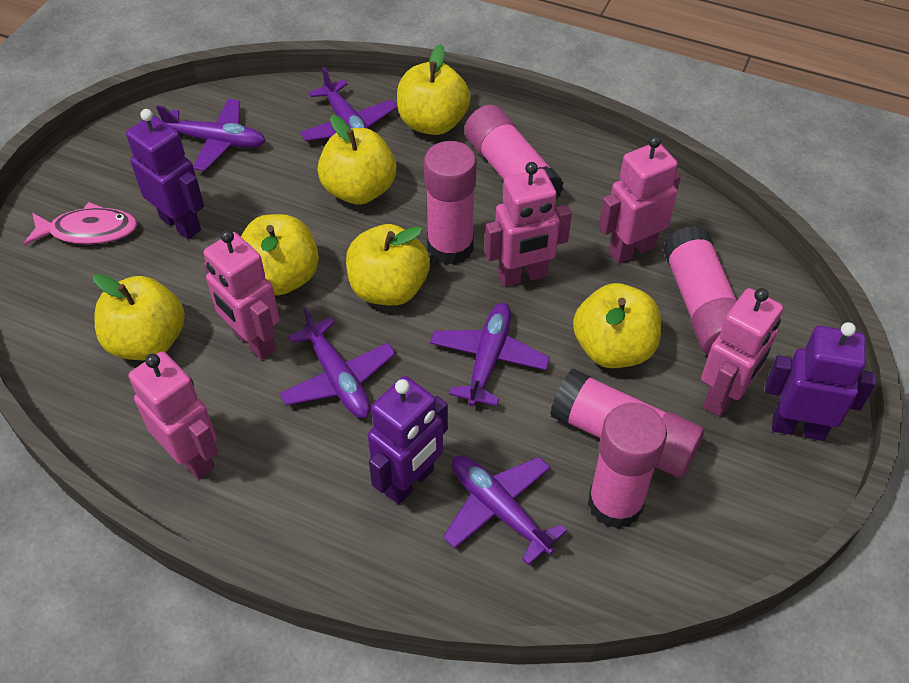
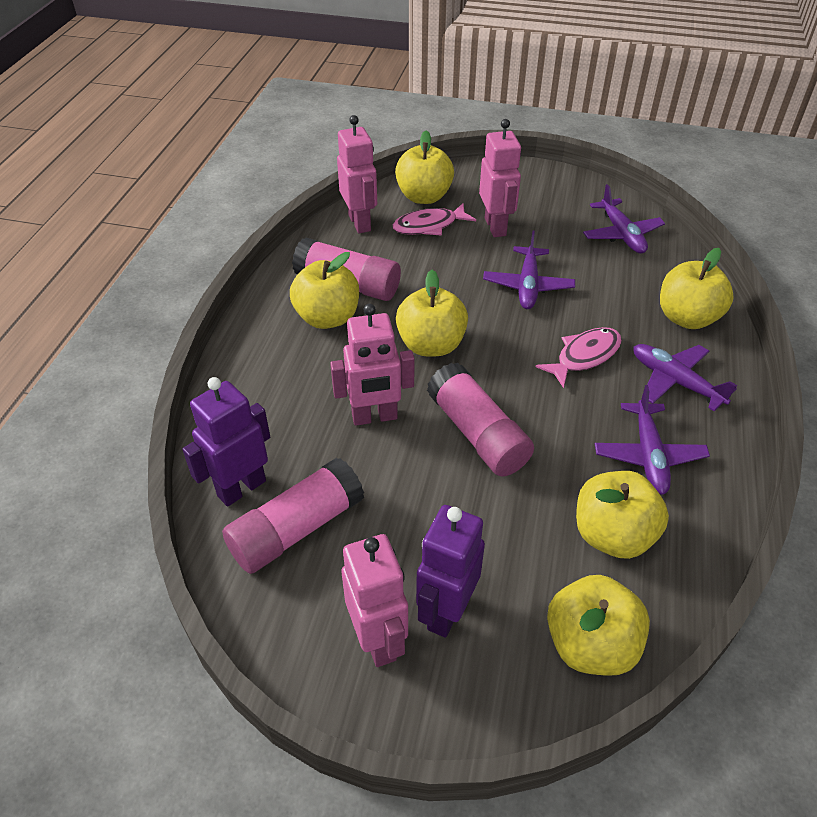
pink fish: [24,202,138,245] = 1 -> [392,203,476,236] [536,327,622,388] = 2
pink glue stick: [424,141,477,265] [465,105,564,199] [550,369,704,478] [588,403,667,529] [662,225,737,355] = 5 -> [222,458,364,574] [292,238,401,301] [427,363,534,477] = 3
pink robot: [128,351,218,479] [203,230,280,360] [485,162,572,287] [599,136,681,264] [701,288,783,417] = 5 -> [330,304,415,426] [337,115,377,234] [341,534,408,667] [479,119,521,237] = 4
purple plane: [156,99,266,171] [279,308,396,418] [300,67,397,141] [430,303,550,406] [443,455,567,565] = 5 -> [483,231,575,309] [583,184,665,254] [595,385,710,495] [633,344,737,411] = 4
purple robot: [126,109,204,239] [368,376,448,504] [765,322,876,441] = 3 -> [182,377,270,507] [416,505,485,638] = 2

